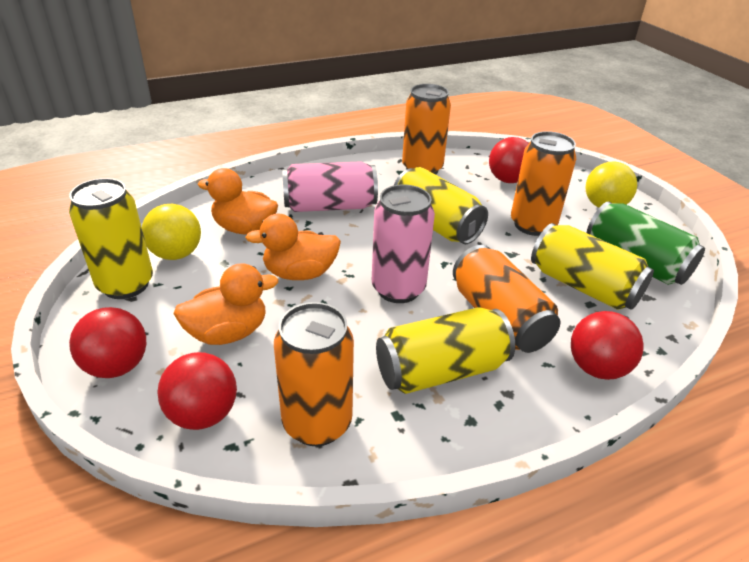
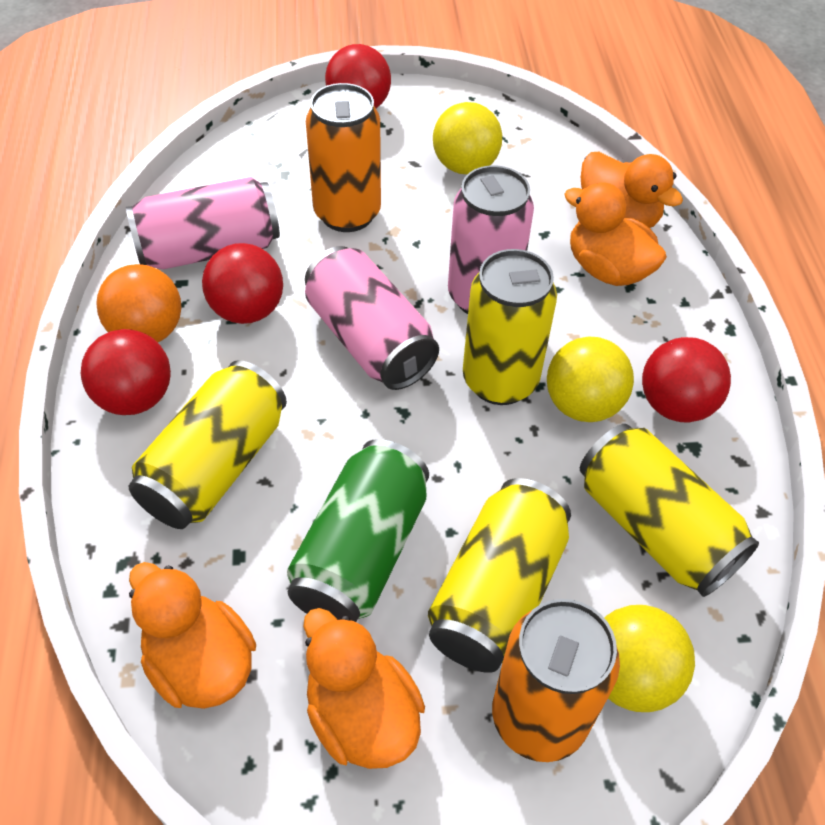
orange ball: none = 0 -> [96,264,182,342] = 1
orange can: [274,302,354,446] [402,84,451,175] [453,245,560,353] [511,131,576,236] = 4 -> [306,83,381,232] [492,599,620,762] = 2
orange duck: [173,263,278,345] [198,168,278,235] [245,214,341,280] = 3 -> [129,562,256,709] [303,608,425,769] [564,182,667,286] [581,152,683,228] = 4
pink can: [282,161,378,212] [372,185,435,303] = 2 -> [126,177,280,269] [305,246,439,390] [448,165,534,314] = 3
yellow ball: [142,203,201,260] [586,162,637,208] = 2 -> [433,102,502,174] [547,337,634,422] [605,605,695,712] = 3

